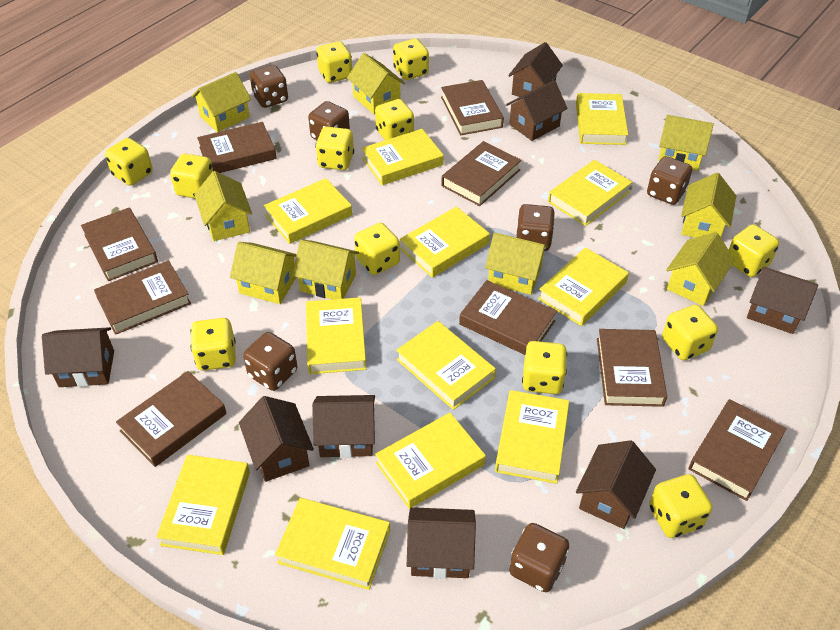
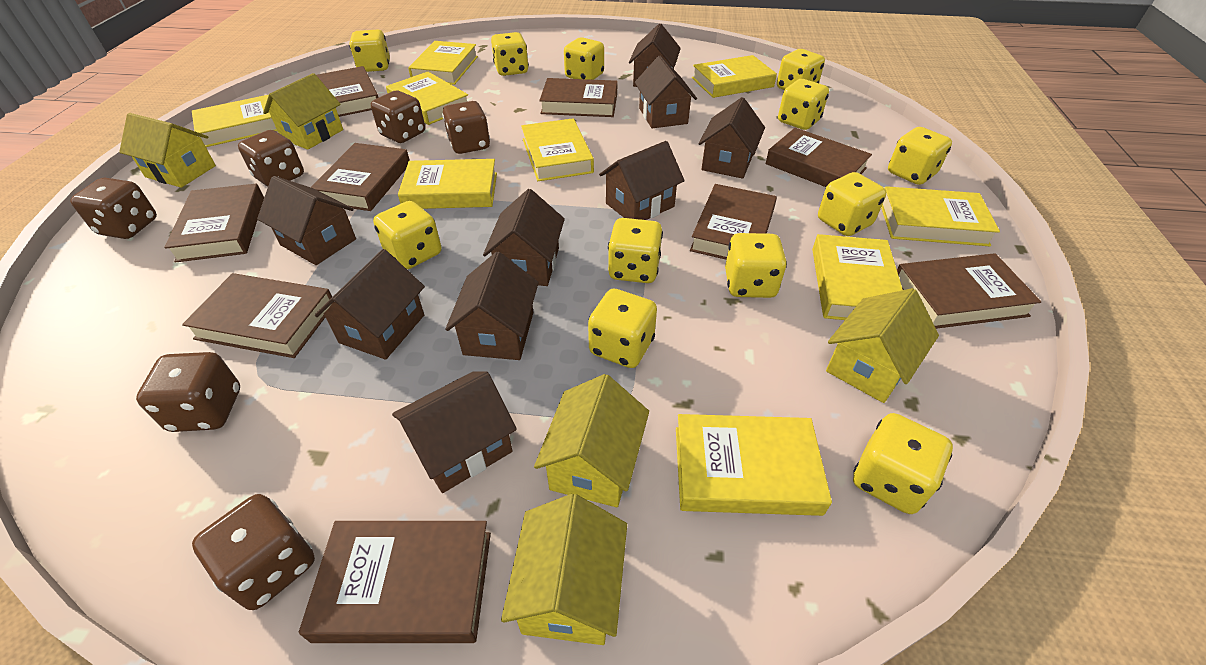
brown house: [42,327,114,387] [239,396,314,482] [312,395,375,458] [407,507,476,579] [506,80,568,141] [508,42,563,97] [576,440,656,529] [747,267,818,334] = 8 -> [257,176,356,265] [315,249,425,360] [392,371,517,493] [445,252,539,360] [483,189,565,286] [599,141,685,220] [629,23,681,87] [635,56,697,128] [698,97,765,179] = 9
yellow book: [156,455,250,555] [264,178,352,244] [275,498,390,590] [306,297,366,374] [362,129,444,185] [375,413,486,509] [396,321,496,410] [400,206,490,278] [495,390,569,484] [538,247,629,326] [548,160,632,226] [576,93,628,145] = 12 -> [192,95,277,147] [386,72,468,125] [398,159,497,209] [408,41,478,85] [521,118,594,181] [676,414,832,516] [692,55,777,98] [812,234,903,320] [881,186,1000,246] = 9
yellow house: [191,72,251,132] [194,171,252,241] [230,242,297,304] [292,240,359,299] [347,53,405,114] [485,232,548,295] [658,115,714,171] [666,232,735,306] [681,173,736,238] = 9 -> [119,113,216,188] [263,73,343,150] [501,494,627,645] [534,374,649,507] [826,288,939,403] = 5

